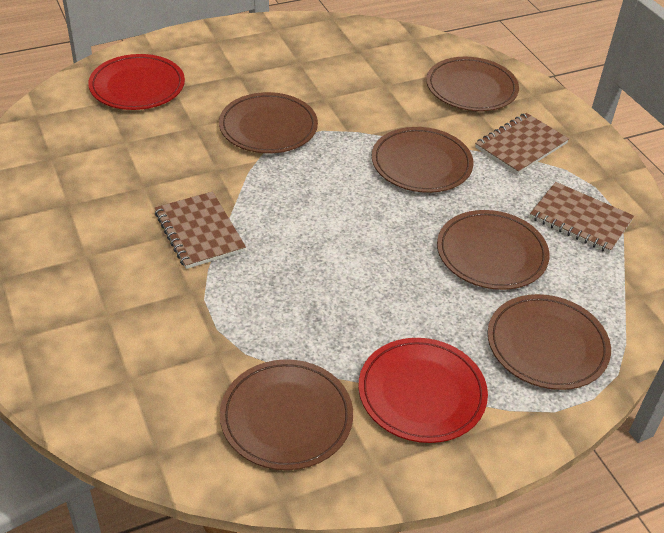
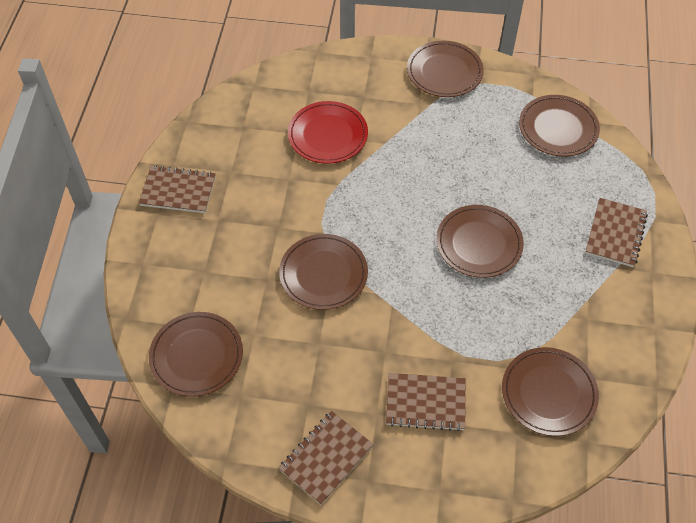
brown notebook: [155,191,246,269] [475,113,569,175] [530,182,634,253] = 3 -> [139,165,216,213] [279,411,374,505] [386,373,466,431] [585,198,648,267] = 4
red plate: [88,54,185,110] [358,338,488,443] = 2 -> [288,101,368,164] = 1

